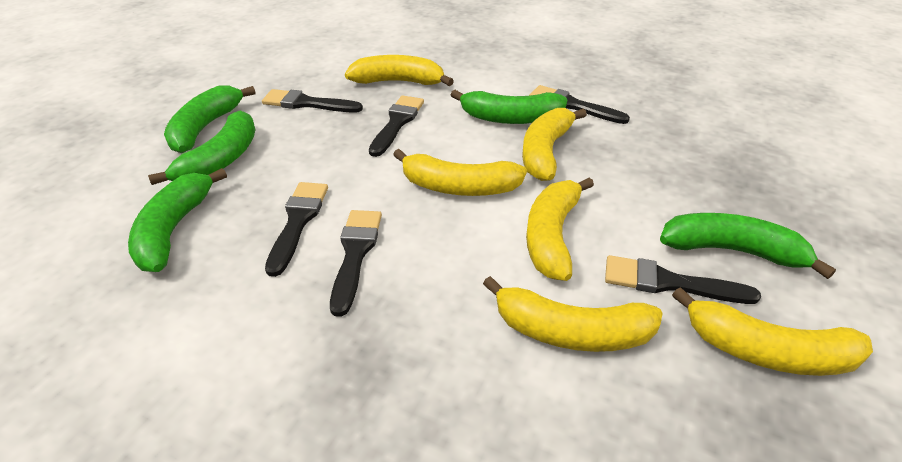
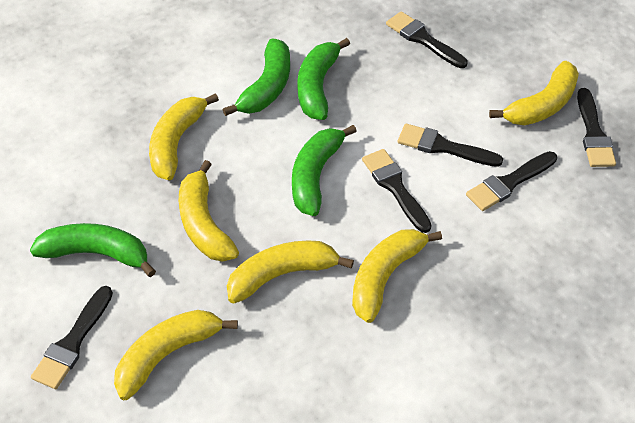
green banana: [128,168,227,272] [148,110,256,185] [164,86,256,153] [451,90,567,124] [660,213,836,279] = 5 -> [30,223,156,277] [222,38,290,116] [292,125,357,216] [297,38,350,120] = 4

